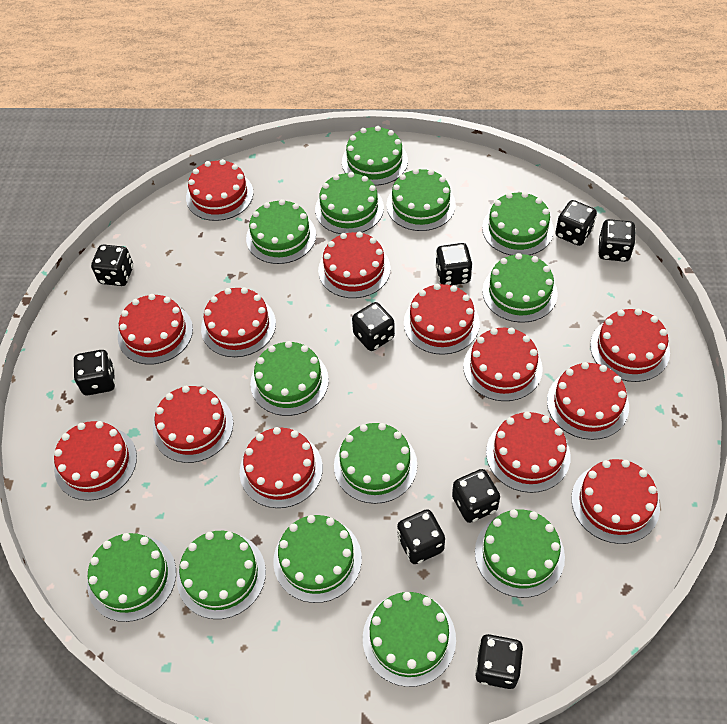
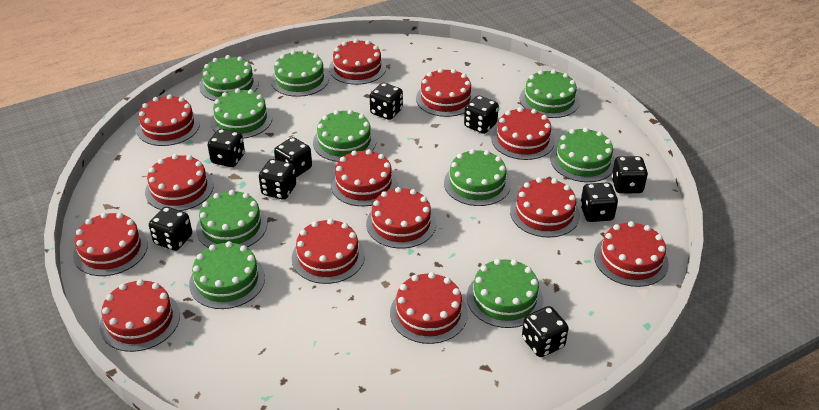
green cake: [87,533,176,622] [177,531,266,619] [246,199,316,264] [250,341,329,416] [273,515,362,603] [315,172,384,234] [334,423,417,504] [342,126,408,186] [363,592,456,687] [387,168,456,231] [475,509,565,598] [482,192,554,255] [482,253,558,323] = 13 -> [189,241,265,309] [196,190,267,248] [200,55,259,101] [210,88,272,139] [271,50,329,97] [313,109,376,162] [444,149,511,206] [467,259,543,328] [520,69,580,118] [551,128,615,182] = 10

